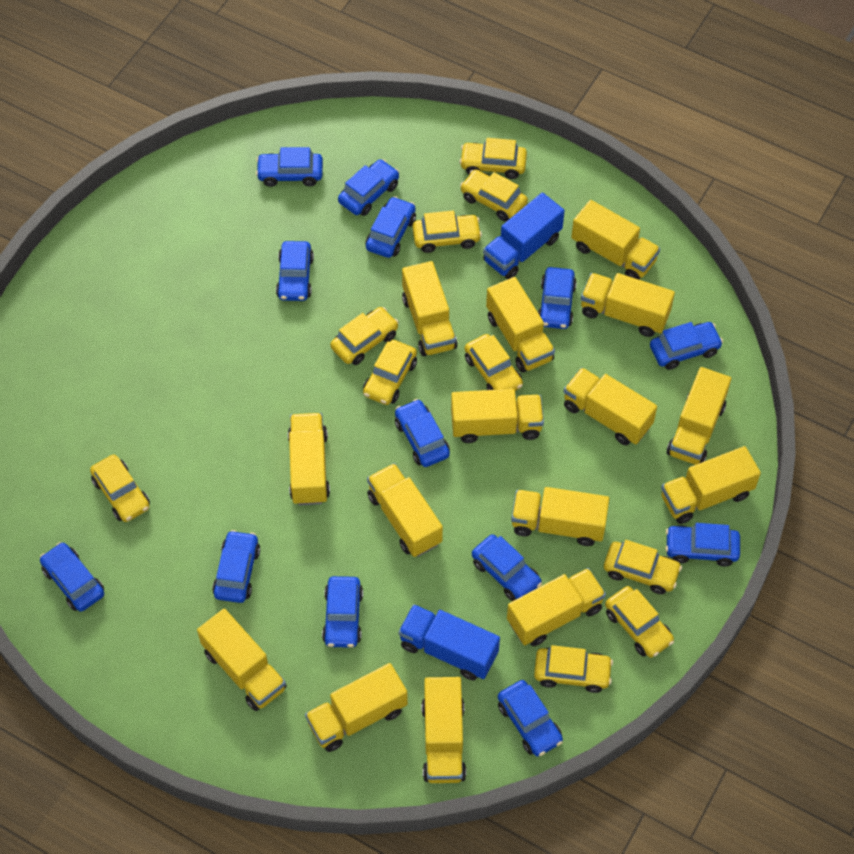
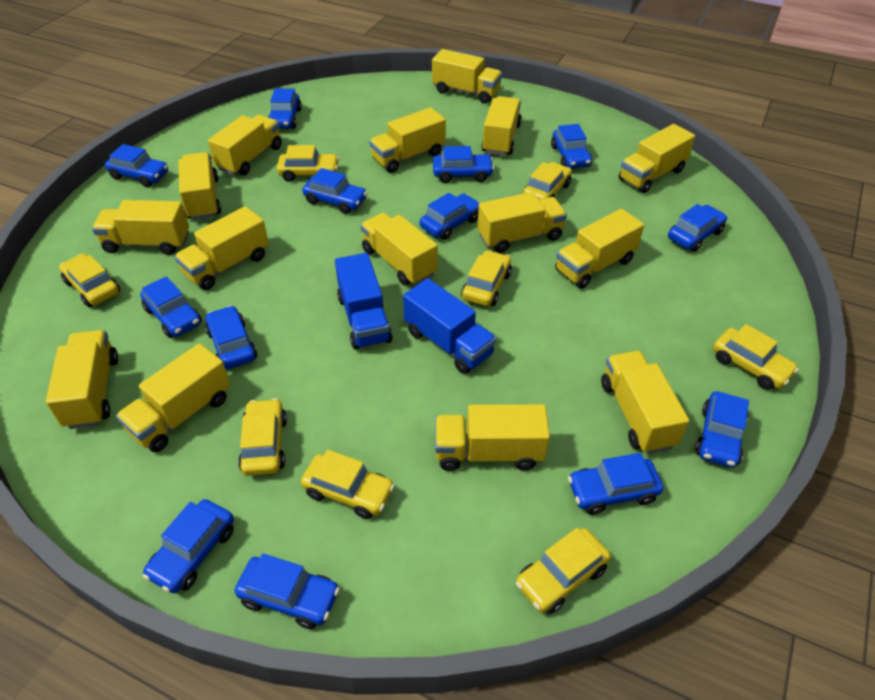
yellow car: [90,454,150,522] [330,307,399,365] [363,340,417,405] [412,210,482,253] [459,138,527,179] [460,170,528,221] [465,334,523,391] [534,645,613,693] [604,540,682,594] [605,586,674,658] = 10 -> [59,254,120,307] [238,398,287,476] [277,145,339,182] [301,450,395,519] [461,250,512,306] [516,528,611,614] [523,162,572,200] [713,324,799,390] = 8

